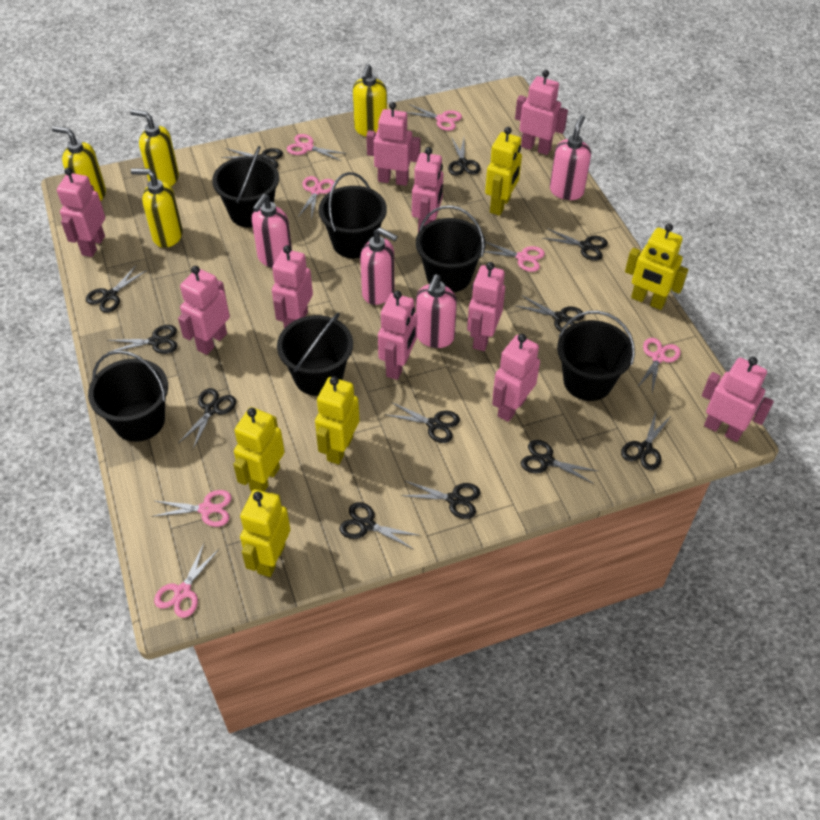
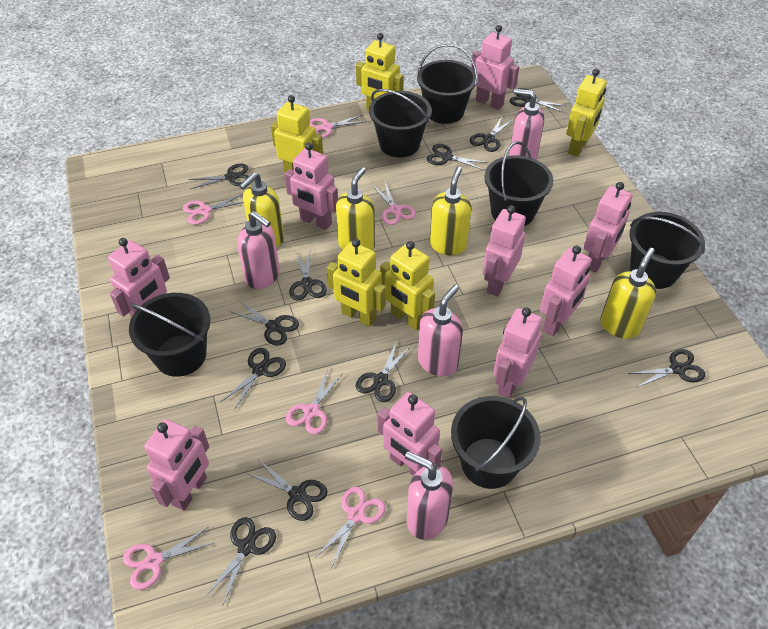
black scissors: [86,266,147,313] [107,325,177,354] [178,388,236,449] [222,148,283,168] [339,502,420,549] [387,402,460,443] [401,481,480,519] [448,137,481,176] [517,295,584,332] [521,440,597,484] [543,228,608,261] [621,412,672,470] = 12 -> [188,164,249,189] [205,517,276,604] [221,348,286,410] [230,300,299,346] [247,459,328,521] [289,250,327,301] [356,341,412,402] [427,144,488,170] [470,117,514,152] [510,88,566,113] [628,349,705,388] = 11
pink robot: [57,168,105,257] [178,266,230,355] [272,245,313,328] [366,102,421,186] [378,291,417,380] [412,147,443,232] [467,262,505,351] [492,334,540,422] [515,70,568,155] [702,357,774,442] = 10 -> [108,238,170,318] [144,419,209,511] [285,142,338,230] [378,392,442,476] [471,25,519,110] [483,205,526,297] [493,307,542,398] [540,246,592,336] [584,182,632,273] = 9
pink scissors: [152,490,232,527] [154,544,219,618] [287,134,347,161] [298,176,334,220] [406,104,462,131] [484,242,545,272] [637,338,681,393] = 7 -> [123,527,213,590] [183,194,244,225] [286,369,343,434] [309,115,366,138] [316,486,386,568] [372,180,416,225] = 6

